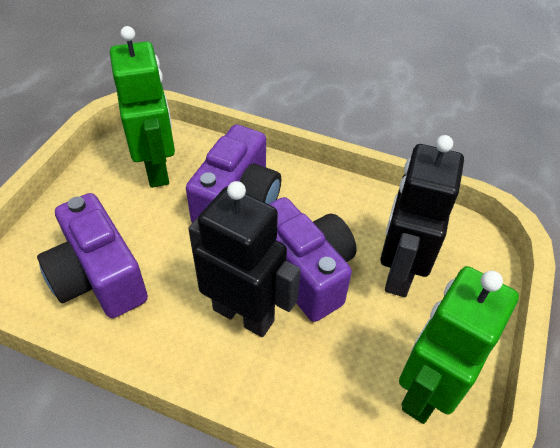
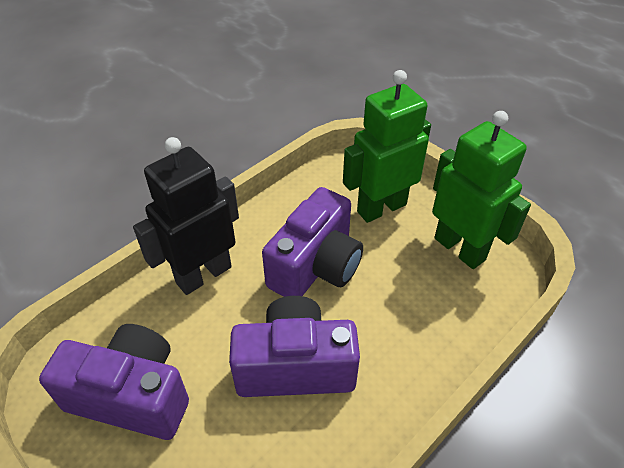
black robot: [188,181,300,337] [380,135,464,297] = 2 -> [133,137,239,295] = 1

